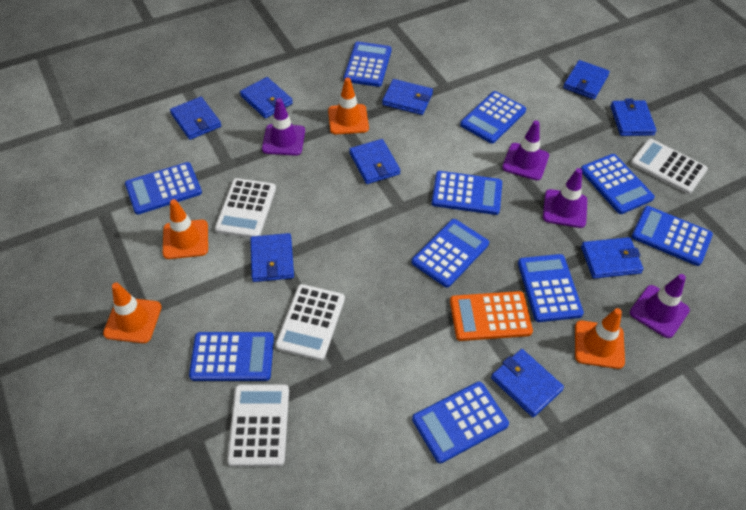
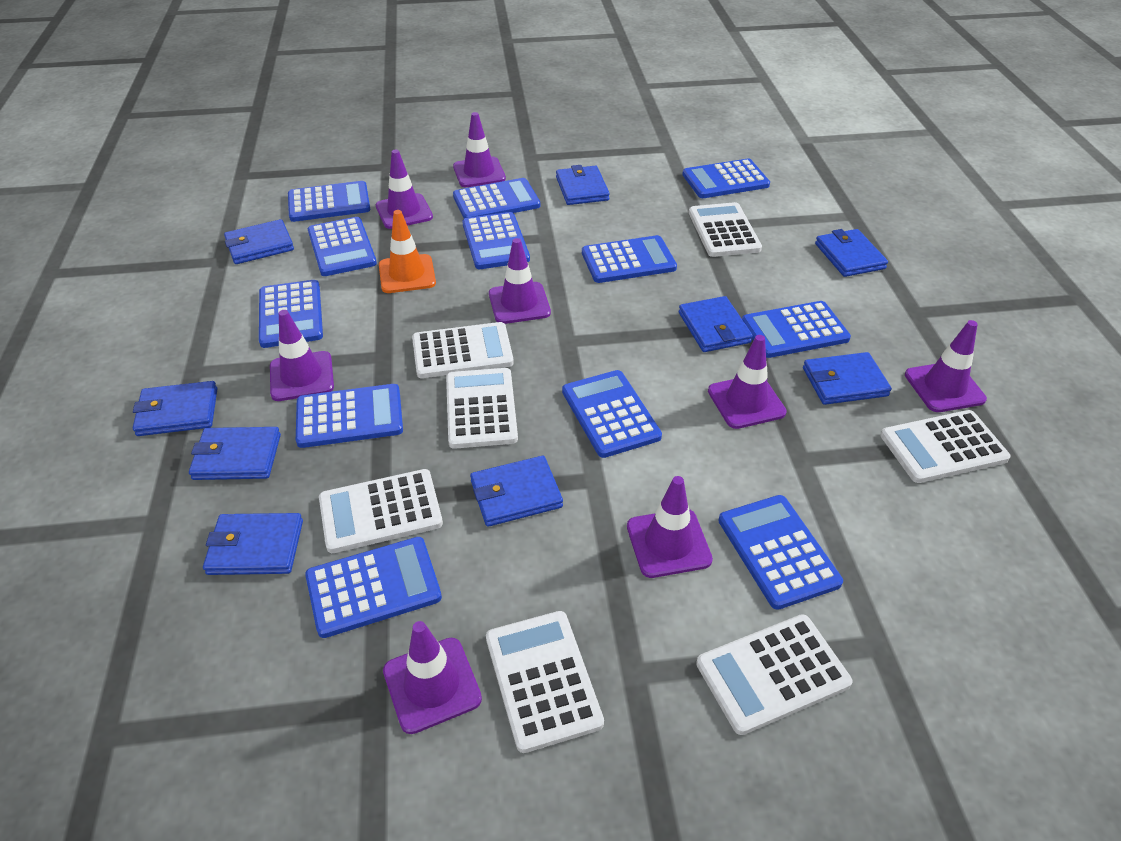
blue calculator: [125,162,202,214] [189,332,274,381] [344,42,392,87] [412,219,489,288] [412,382,509,463] [432,171,502,215] [460,91,526,144] [518,254,584,322] [581,154,655,214] [631,206,713,266] = 10 -> [259,280,323,348] [288,181,370,222] [296,384,403,448] [305,537,442,638] [308,217,377,276] [453,178,540,219] [462,212,530,269] [562,370,662,458] [582,235,677,283] [682,158,770,198] [718,495,843,610] [742,301,851,358] = 12
orange calculator: [450,291,533,341] = 1 -> none = 0
orange traffic cone: [103,282,162,343] [163,199,208,259] [328,77,369,134] [575,308,625,369] = 4 -> [379,210,436,293] = 1
purple traffic cone: [262,98,305,156] [502,120,549,180] [543,168,587,228] [630,274,690,338] = 4 -> [270,310,334,401] [376,150,433,229] [383,621,482,734] [453,112,506,187] [489,238,551,324] [627,476,713,578] [708,335,787,429] [905,320,987,412] = 8
white calculator: [215,178,276,238] [227,384,289,467] [275,284,345,361] [630,139,708,194] = 4 -> [319,469,443,553] [412,322,514,378] [446,368,518,449] [486,611,604,753] [689,202,762,257] [696,614,852,735] [880,410,1011,483] = 7

